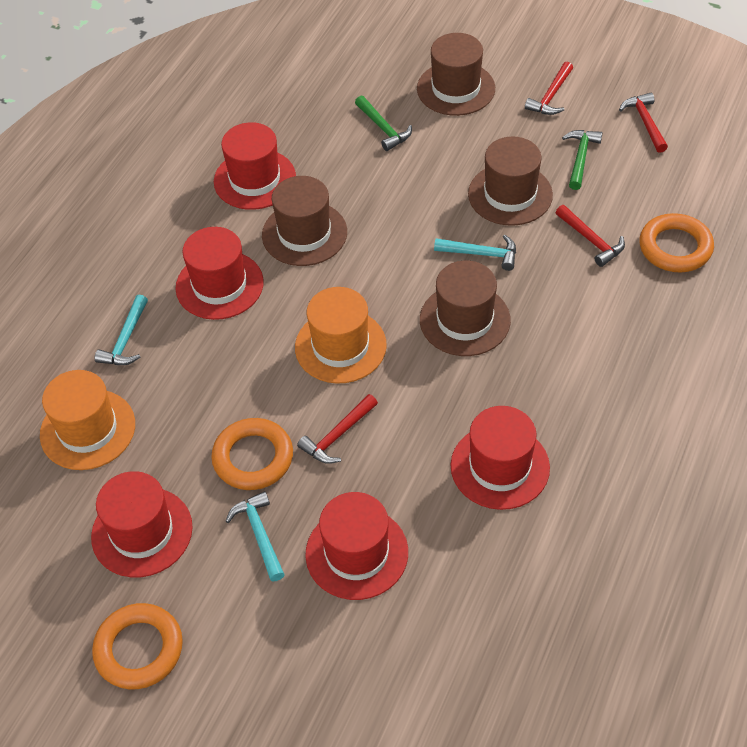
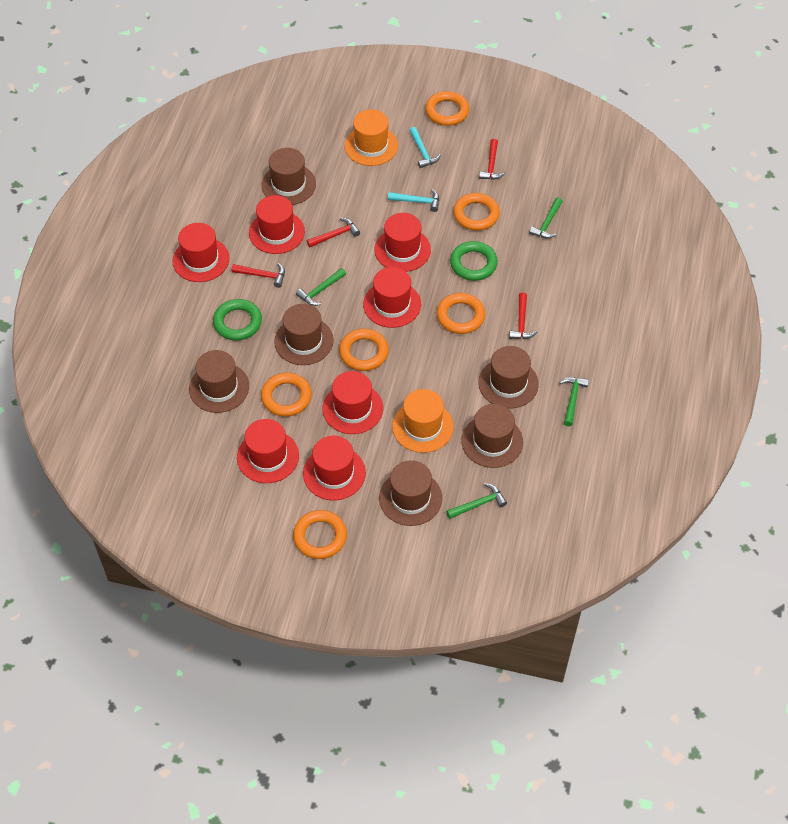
brown hat: [262,176,347,266] [417,33,495,116] [420,261,511,356] [468,136,553,226] = 4 -> [189,350,249,413] [261,148,316,205] [274,304,334,365] [379,460,442,526] [461,404,523,468] [478,346,539,409] = 6
green hammer: [355,96,412,151] [562,130,602,190] = 2 -> [296,268,346,306] [446,483,507,519] [529,198,563,239] [559,377,589,426] = 4
green ring: none = 0 -> [213,299,262,340] [450,241,498,281] = 2
orange ring: [92,603,183,690] [211,418,293,490] [639,213,714,272] = 3 -> [261,372,312,417] [293,510,347,559] [339,329,389,371] [425,91,469,126] [437,293,485,334] [453,193,500,231] = 6
red hat: [91,471,193,577] [175,227,264,320] [214,122,296,210] [305,492,408,600] [451,406,550,510] = 5 -> [173,223,229,282] [237,419,299,483] [249,195,305,254] [303,436,366,500] [322,371,383,434] [363,267,421,328] [374,213,431,272] = 7
turquoise hammer: [95,295,148,365] [226,491,285,581] [434,235,516,271] = 3 -> [388,189,439,212] [409,127,441,168] = 2

